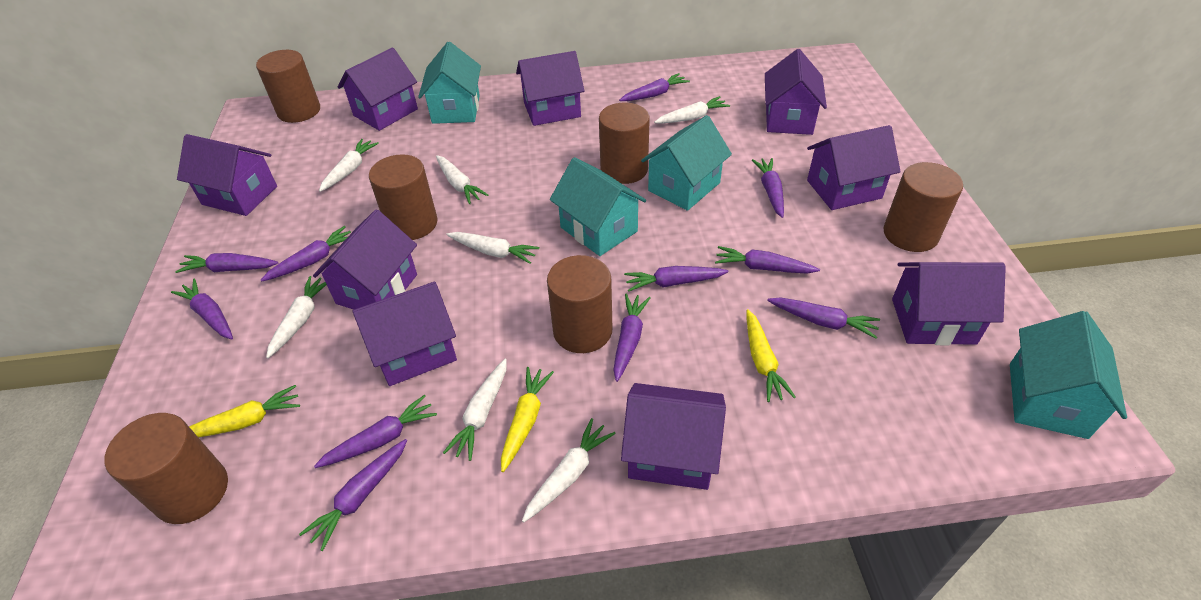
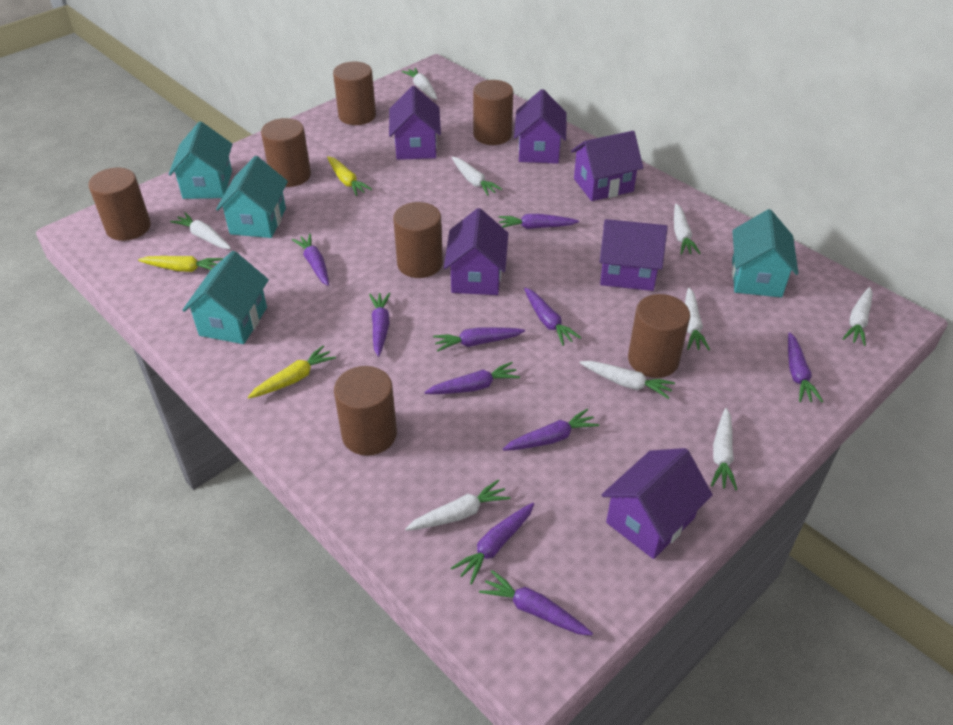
brown cylinder: [104,413,228,524] [256,50,320,123] [369,154,437,240] [547,255,612,353] [599,103,650,184] [883,162,963,252] = 6 -> [89,168,151,241] [261,118,311,187] [333,61,376,125] [334,366,397,456] [393,202,443,278] [473,80,513,145] [628,294,690,378] = 7
purple carrot: [171,279,233,339] [175,253,278,273] [261,226,351,282] [299,439,407,551] [314,395,437,468] [613,294,650,382] [619,73,690,101] [624,266,729,292] [715,246,820,274] [752,158,784,218] [767,297,880,339] = 11 -> [292,234,329,286] [369,293,391,357] [425,362,520,394] [433,327,525,352] [451,503,534,585] [479,570,593,636] [499,214,579,229] [503,409,599,451] [524,287,581,346] [788,332,823,402] = 10
purple house: [177,134,277,216] [313,209,417,309] [338,48,418,131] [353,282,457,386] [516,51,584,126] [621,383,726,490] [765,49,827,135] [807,125,901,210] [892,262,1006,345] = 9 -> [389,86,441,160] [444,208,508,295] [514,89,566,164] [571,131,643,201] [600,219,668,291] [601,448,712,559] = 6
white carrot: [266,276,327,358] [319,139,379,192] [436,155,488,204] [443,359,507,461] [446,232,539,264] [522,418,616,522] [654,96,730,124] = 7 -> [170,212,231,249] [402,67,437,100] [405,479,510,531] [451,157,502,196] [580,361,675,399] [674,204,701,255] [685,288,710,350] [711,408,737,490] [843,287,873,346] = 9

